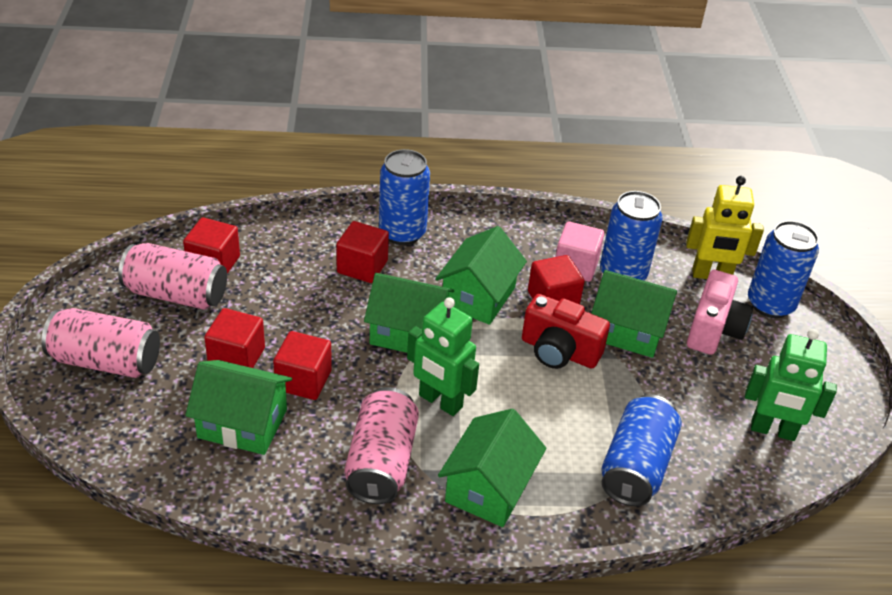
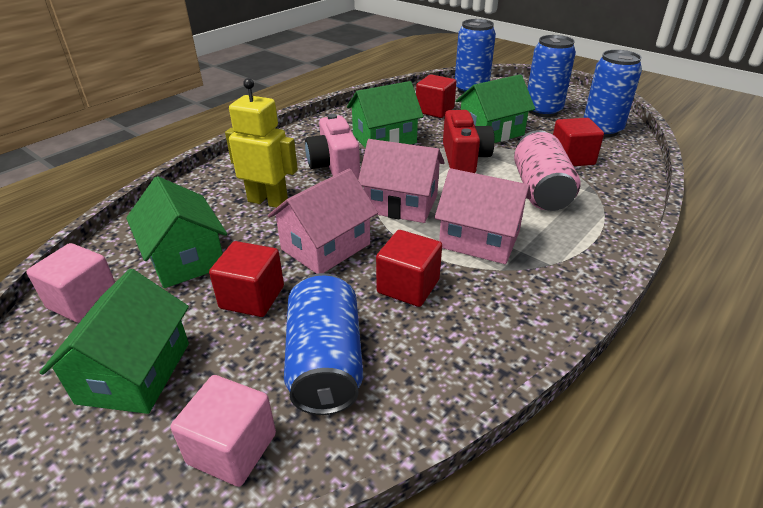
green house: [185,360,292,455] [364,273,454,353] [435,226,527,325] [438,409,547,527] [591,270,677,358] = 5 -> [39,269,189,414] [126,176,227,288] [347,81,424,148] [456,74,535,143] = 4
green robot: [407,297,479,416] [745,329,837,441] = 2 -> none = 0
pink can: [41,308,160,378] [118,243,227,310] [345,387,419,504] = 3 -> [514,130,580,211] = 1
pink cube: [556,221,604,282] = 1 -> [26,243,115,323] [171,375,276,487] = 2
pink house: none = 0 -> [268,168,378,274] [358,139,445,223] [435,168,531,264] = 3
red cube: [183,217,240,274] [204,308,265,368] [273,331,332,400] [336,221,389,283] [528,255,585,304] = 5 -> [209,241,284,317] [376,230,442,307] [416,74,456,118] [553,118,604,166] = 4

